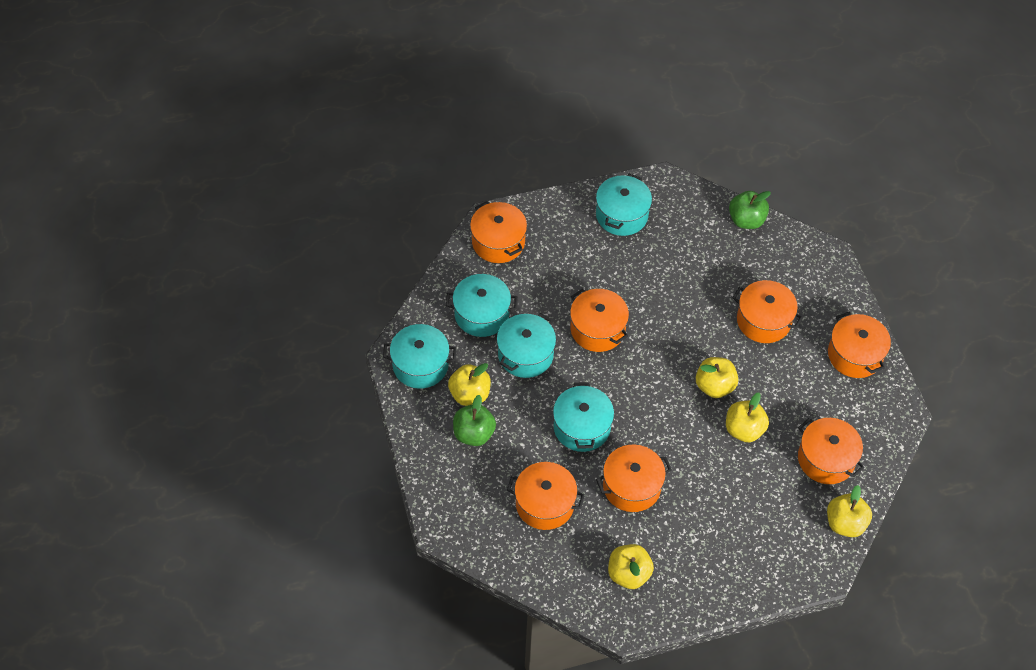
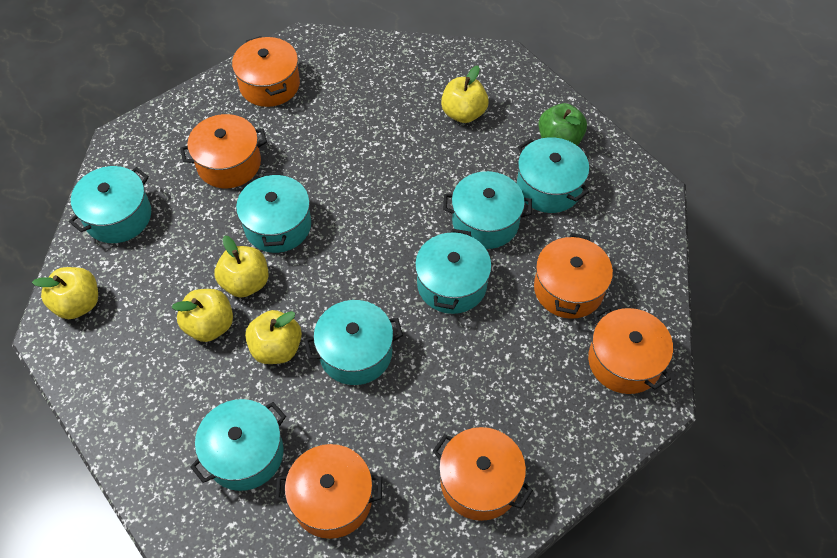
green apple: [453,395,496,446] [729,191,771,229] = 2 -> [538,103,587,146] = 1
orange pot: [470,201,527,263] [507,462,585,530] [570,289,629,352] [596,444,672,512] [733,280,803,343] [798,418,865,484] [828,312,891,378] = 7 -> [180,114,267,188] [232,36,300,107] [275,444,382,539] [433,427,533,521] [534,233,613,319] [588,306,673,394] = 6
turquoise pot: [383,324,456,389] [446,274,518,337] [497,313,556,378] [553,382,614,452] [596,174,652,236] = 5 -> [69,166,151,243] [190,399,286,491] [236,172,311,253] [304,300,403,385] [415,229,492,314] [443,171,532,249] [517,137,589,213] = 7

